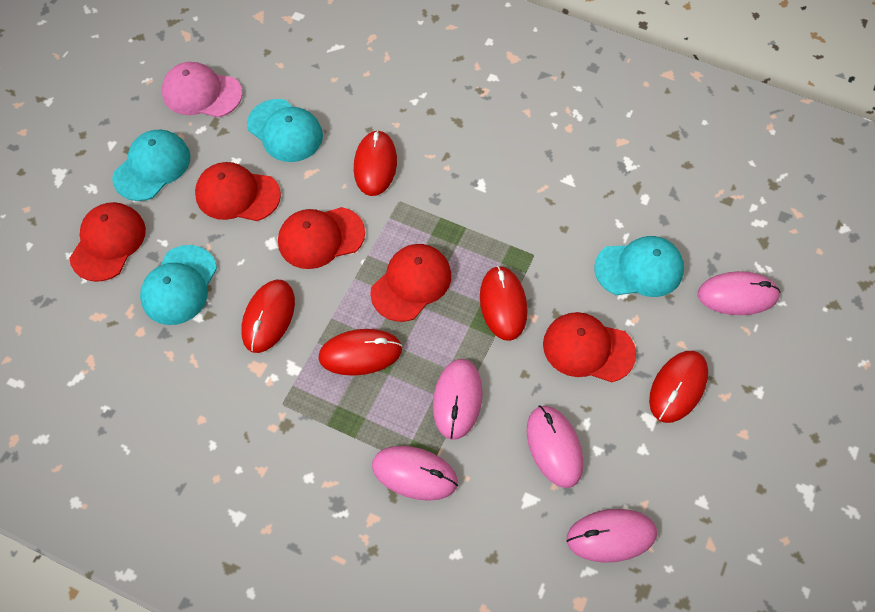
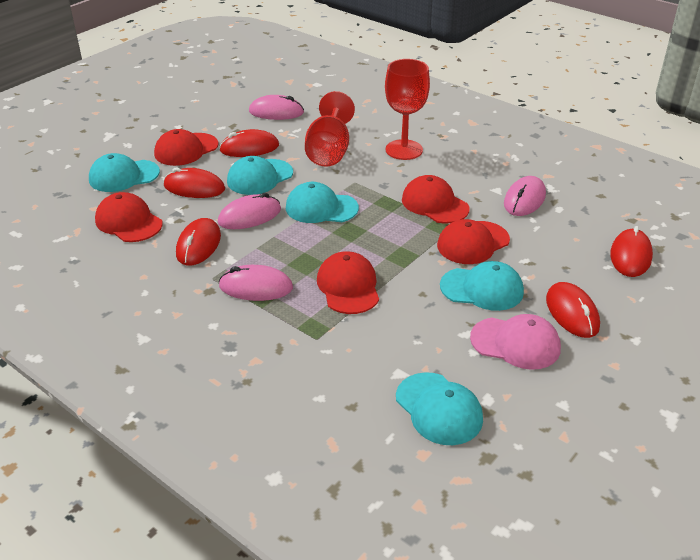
pink mouse: [372,446,458,501] [433,359,483,440] [527,405,583,488] [567,509,657,563] [697,271,780,315] = 5 -> [218,193,281,229] [219,265,293,301] [249,95,304,120] [504,176,546,216] = 4
red goblet: none = 0 -> [305,91,355,167] [385,59,430,160] = 2
turquoise cap: [112,130,191,201] [140,245,217,325] [247,99,323,162] [594,236,684,297] = 4 -> [89,153,160,192] [227,156,293,195] [286,182,359,223] [396,372,483,445] [440,261,524,311] = 5

